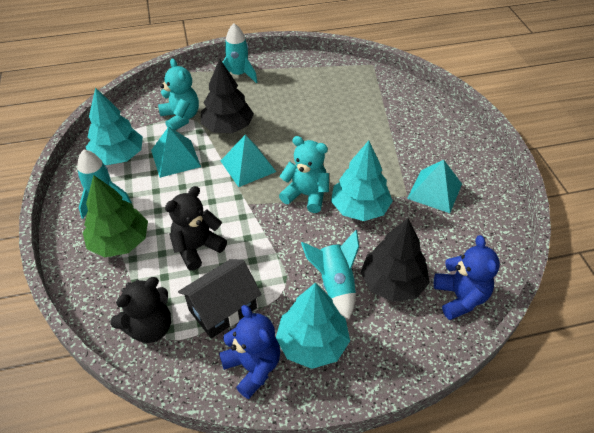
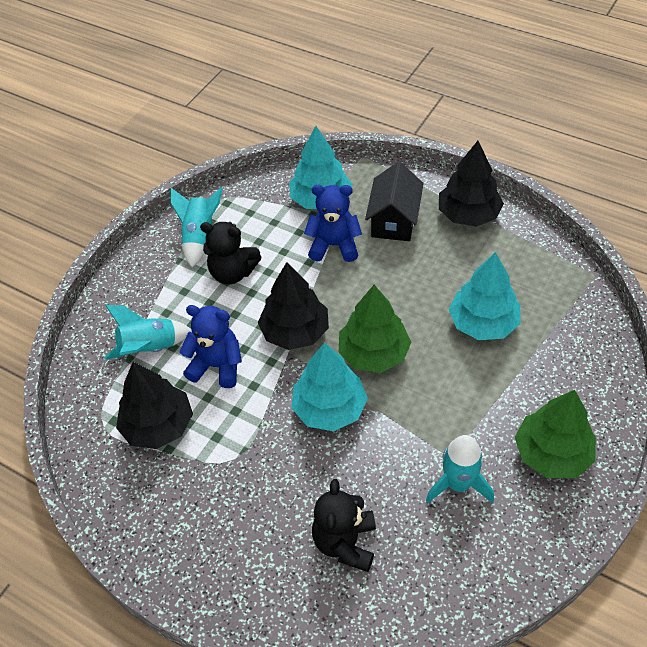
black tree: [201,58,254,133] [361,219,430,302] = 2 -> [116,362,193,449] [258,262,329,350] [439,141,504,227] = 3
green tree: [83,175,148,257] = 1 -> [339,285,411,373] [515,390,596,478] = 2
turquoise pyramid: [151,126,201,178] [221,135,276,187] [407,160,462,213] = 3 -> none = 0
turquoise teddy bear: [158,58,199,130] [279,136,329,213] = 2 -> none = 0

